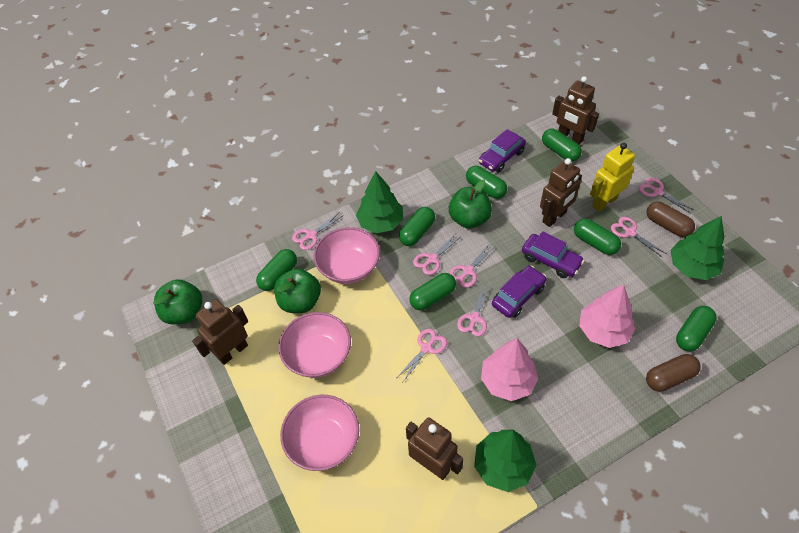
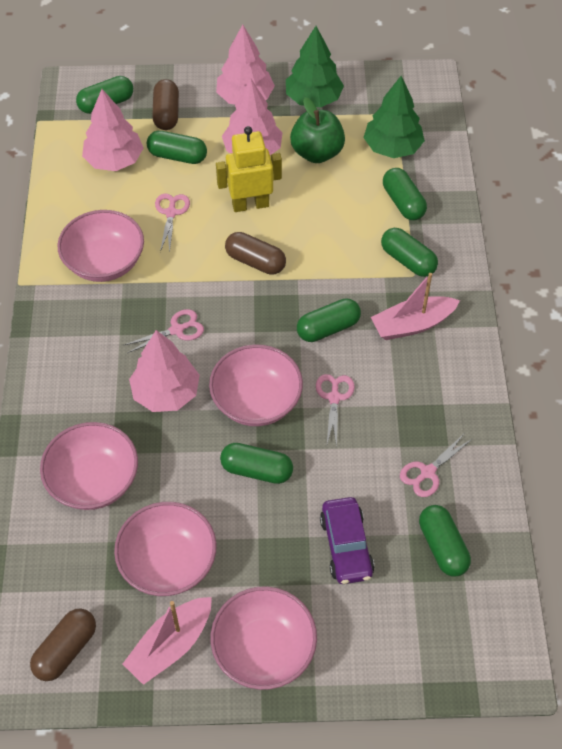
brown capsule: [646,201,695,237] [646,354,701,392] = 2 -> [30,608,96,681] [152,79,179,130] [225,232,286,275] = 3
brown robot: [192,299,248,365] [406,417,464,480] [540,158,582,227] [552,76,599,145] = 4 -> none = 0
green apple: [153,279,202,324] [274,269,321,313] [449,180,492,229] = 3 -> [290,97,345,163] = 1
green tree: [356,171,403,233] [474,429,536,492] [670,216,724,280] = 3 -> [286,26,344,108] [364,76,425,158] = 2
pink boat: none = 0 -> [123,597,212,685] [371,273,460,340] = 2
pink bowl: [278,312,351,378] [280,395,359,471] [314,227,380,284] = 3 -> [40,422,138,510] [57,210,144,282] [114,502,217,596] [209,344,303,426] [211,586,317,690] = 5
pink scissors: [292,212,344,250] [398,329,447,382] [413,235,462,275] [449,243,495,288] [457,284,490,336] [611,217,666,257] [639,177,694,214] = 7 -> [125,309,204,353] [155,193,190,253] [316,374,355,447] [400,434,472,497] = 4
pink tree: [481,338,538,401] [579,284,635,348] = 2 -> [82,89,143,171] [129,330,200,412] [216,25,275,105] [222,78,283,155] = 4
purple car: [479,129,526,173] [492,265,547,318] [522,231,584,278] = 3 -> [320,497,374,584] = 1

